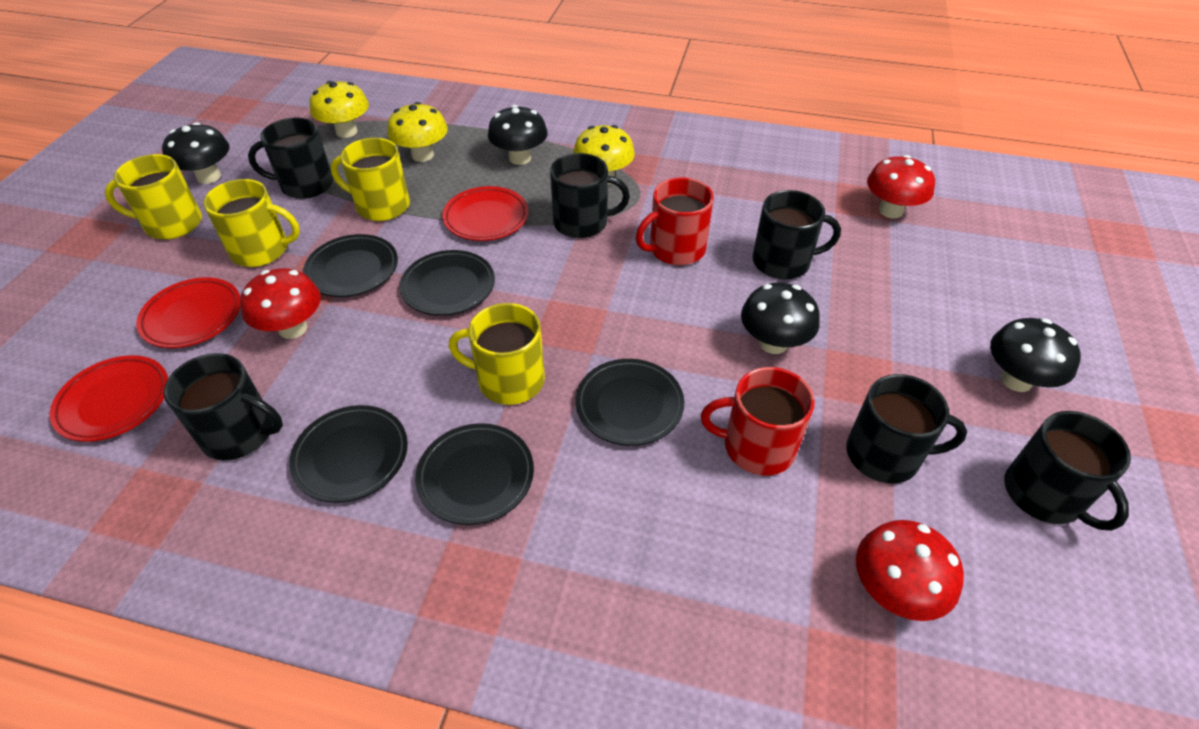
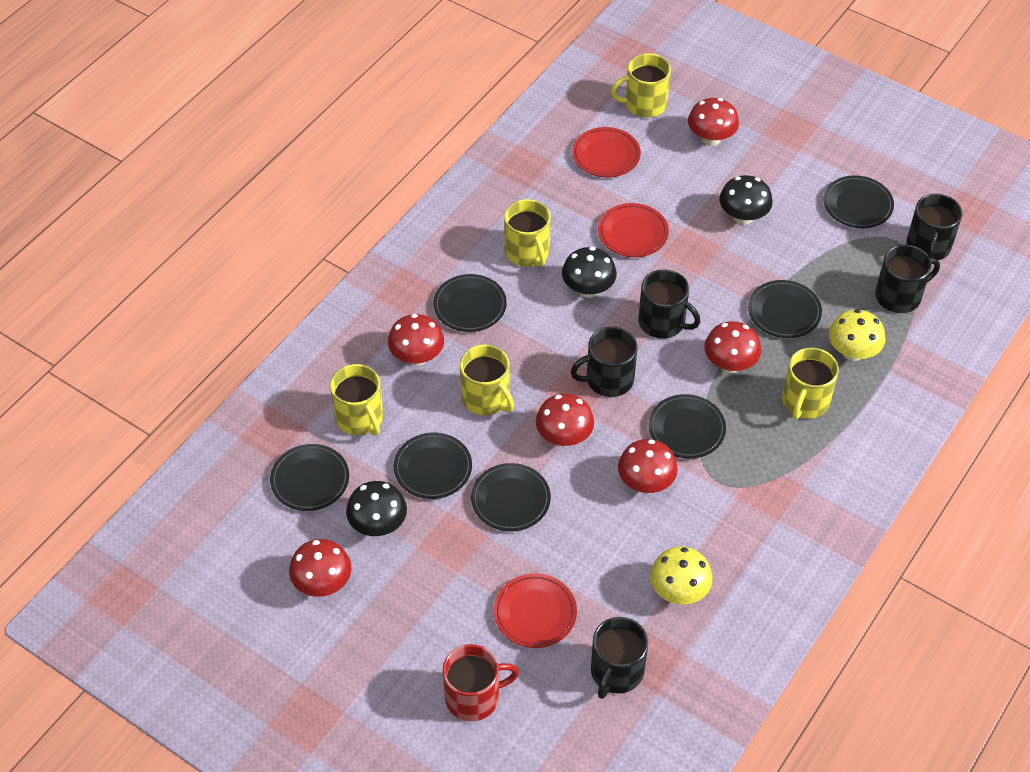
black mug: [164,353,283,460] [248,118,333,199] [550,153,630,238] [753,190,841,279] [846,374,967,484] [1004,411,1131,531] = 6 -> [571,327,637,397] [591,617,648,699] [638,269,700,339] [875,245,940,313] [907,194,962,260] = 5
black mushroom: [162,122,230,184] [488,105,548,165] [741,282,820,354] [990,318,1081,392] = 4 -> [346,481,407,536] [562,247,617,298] [719,175,773,225] = 3
black plate: [289,405,408,503] [303,234,398,297] [400,250,495,316] [415,423,534,525] [576,359,684,446] = 5 -> [270,444,349,511] [393,433,472,499] [433,274,507,332] [471,463,551,531] [649,394,726,459] [748,280,822,338] [823,175,894,228] = 7
red mug: [636,177,714,265] [701,367,815,476] = 2 -> [443,644,519,721] = 1
red mushroom: [240,268,321,339] [856,520,964,621] [867,155,935,218] = 3 -> [289,539,351,597] [388,314,444,366] [536,394,594,447] [618,439,678,493] [688,98,739,146] [704,321,761,373] = 6
yellow mug: [105,154,202,240] [203,179,300,267] [331,138,410,221] [449,303,545,405] = 4 -> [330,364,383,435] [460,344,514,415] [504,199,551,267] [611,53,671,118] [782,348,839,420] = 5
yellow mushroom: [310,81,369,138] [387,102,448,162] [573,125,635,184] = 3 -> [650,547,713,605] [829,309,885,361] = 2

